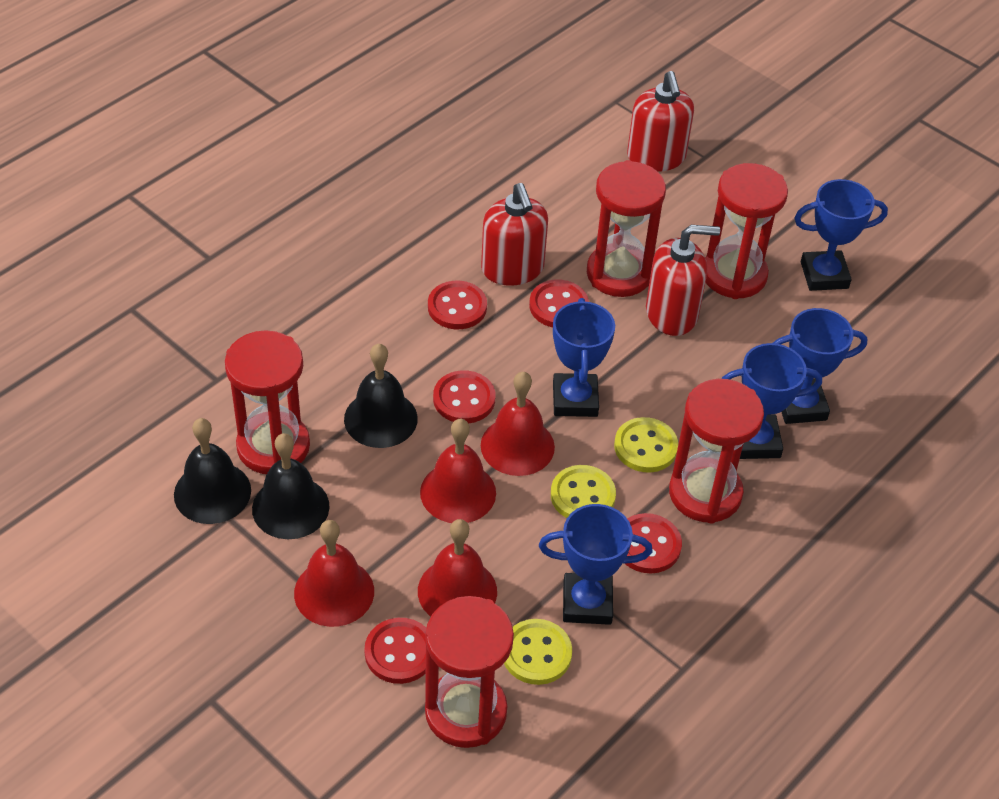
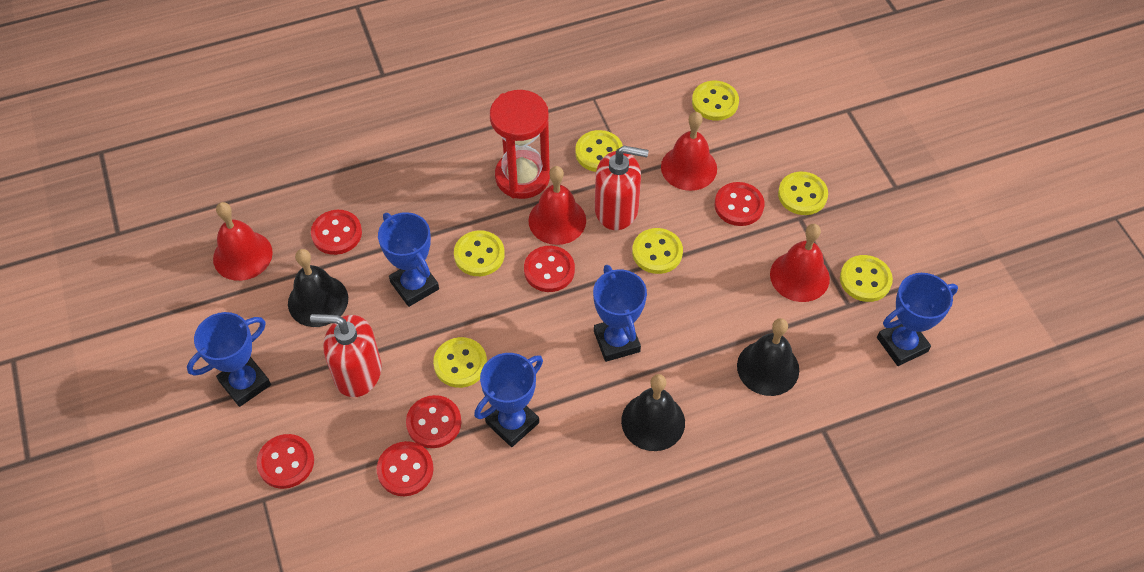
red button: [364,618,426,684] [428,281,487,329] [433,370,495,423] [529,280,589,327] [624,513,682,573] = 5 -> [257,434,314,489] [311,210,362,255] [377,441,434,496] [406,395,462,448] [524,246,575,292] [715,182,765,226] = 6
red hourglass: [225,330,310,474] [425,596,514,748] [587,160,666,297] [669,379,764,524] [705,163,788,299] = 5 -> [490,90,550,199] = 1
red soap dispenser: [481,183,548,286] [627,71,694,171] [646,225,720,336] = 3 -> [310,314,382,397] [595,146,649,230] = 2
yellow button: [504,619,572,685] [551,465,616,518] [614,417,678,472] = 3 -> [433,337,487,388] [454,230,505,276] [575,130,623,172] [632,228,683,274] [692,81,739,121] [778,172,828,215] [840,255,893,302] = 7

